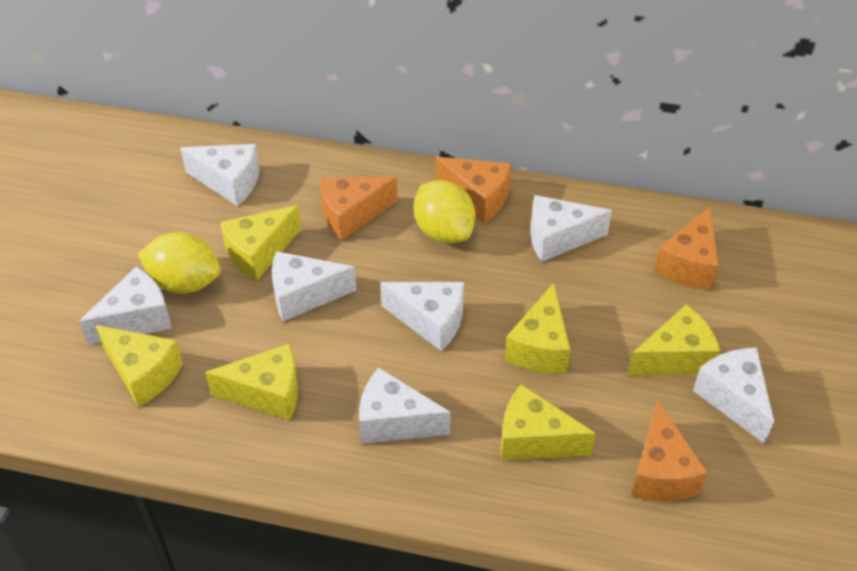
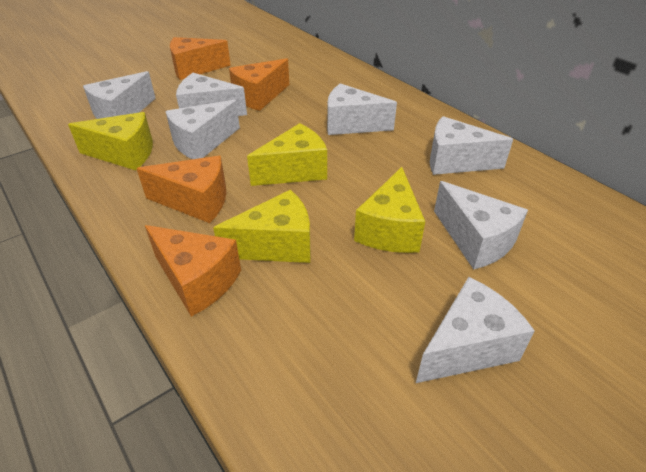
yellow cheese: [95,325,183,407] [205,343,298,420] [220,205,301,281] [501,384,596,461] [505,283,570,374] [627,304,720,376] = 6 -> [68,112,153,170] [213,190,310,263] [247,123,327,186] [354,167,425,253] = 4
yellow lemon: [138,232,221,294] [414,180,476,243] = 2 -> none = 0

